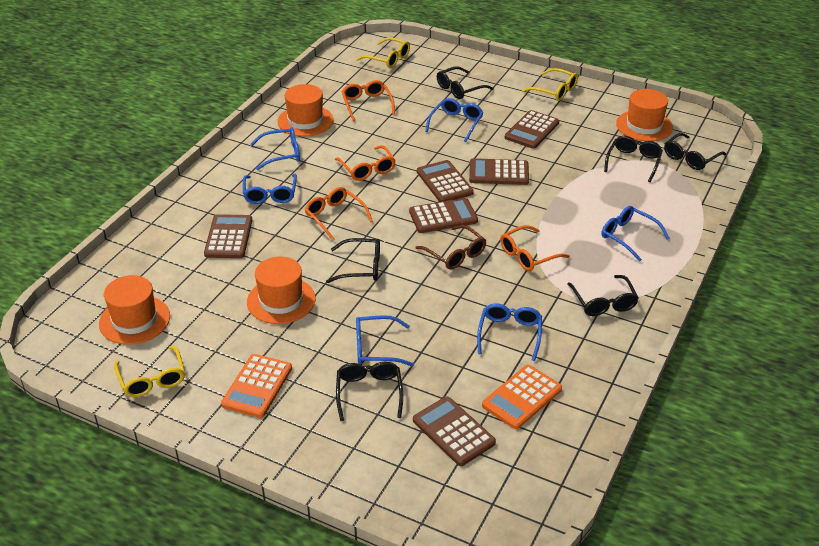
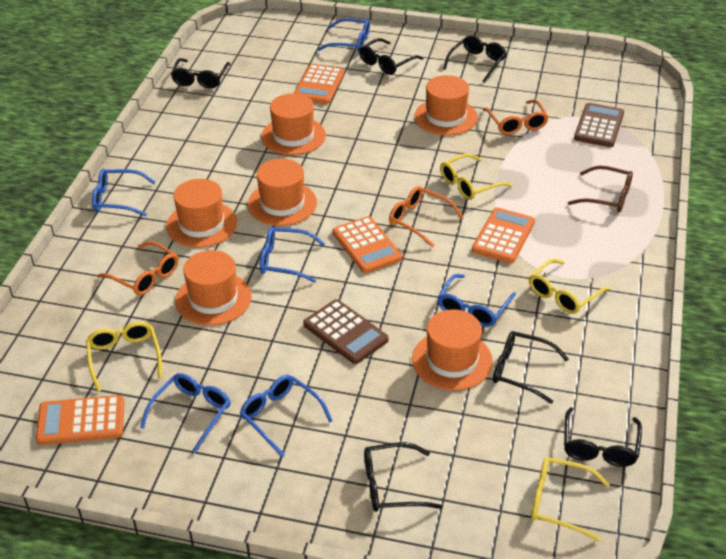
brown calculator: [204,214,252,258] [409,198,478,233] [413,397,496,466] [417,160,474,202] [469,158,529,185] [505,110,559,149] = 6 -> [303,299,389,364] [574,103,624,147] = 2
orange calculator: [221,354,292,418] [482,365,562,429] = 2 -> [36,395,125,445] [293,64,344,104] [332,216,402,273] [472,207,535,263] = 4
orange glasses: [304,187,373,241] [335,145,396,181] [342,80,395,121] [500,225,570,271] = 4 -> [98,241,178,295] [389,186,464,248] [483,100,549,135] = 3
orange hat: [99,275,170,345] [247,256,316,324] [278,84,333,137] [616,89,673,141] = 4 -> [166,179,237,248] [175,250,252,326] [248,158,317,226] [261,93,326,155] [412,309,493,391] [414,75,478,136] = 6
yellow glasses: [114,346,185,397] [356,37,410,68] [522,68,578,101] = 3 -> [86,322,162,392] [440,154,513,200] [529,259,610,314] [531,457,610,541] = 4

